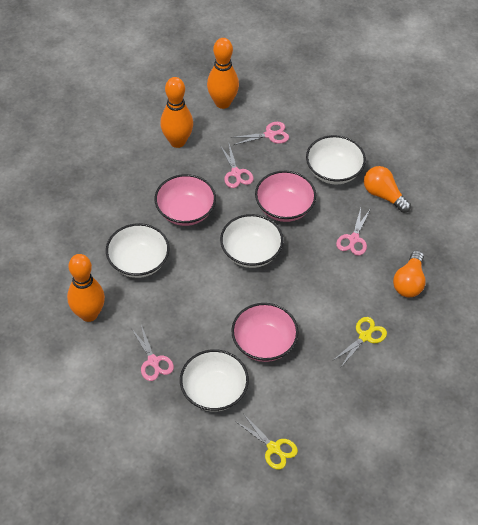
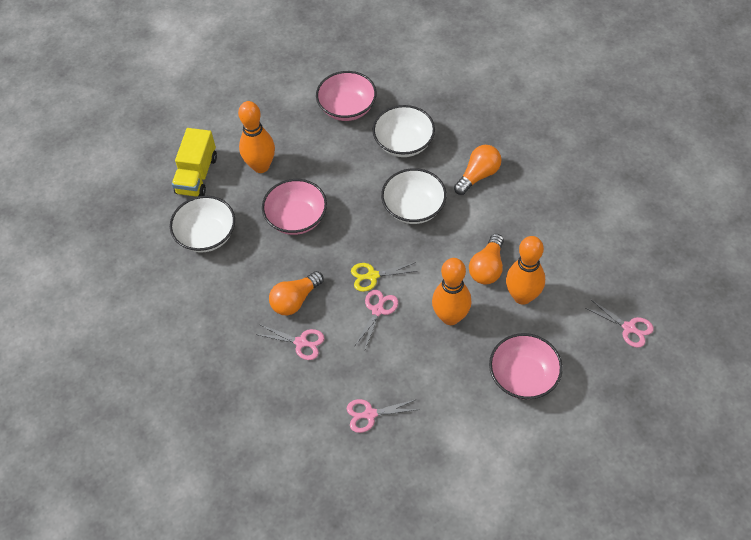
orange light bulb: [364,166,411,213] [393,250,426,297] = 2 -> [269,271,324,315] [454,145,501,195] [469,234,504,284] = 3
white bowl: [106,223,170,278] [180,349,249,412] [220,214,283,268] [306,135,366,185] = 4 -> [170,196,235,252] [373,105,435,157] [381,168,447,224] = 3
yellow scissors: [235,415,298,469] [332,317,387,367] = 2 -> [351,262,417,292] = 1
yellow truck: none = 0 -> [172,128,217,197] = 1

